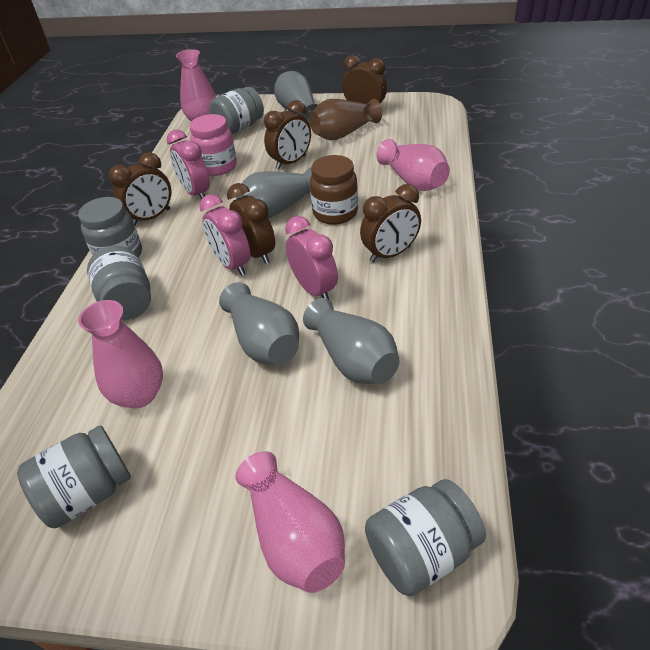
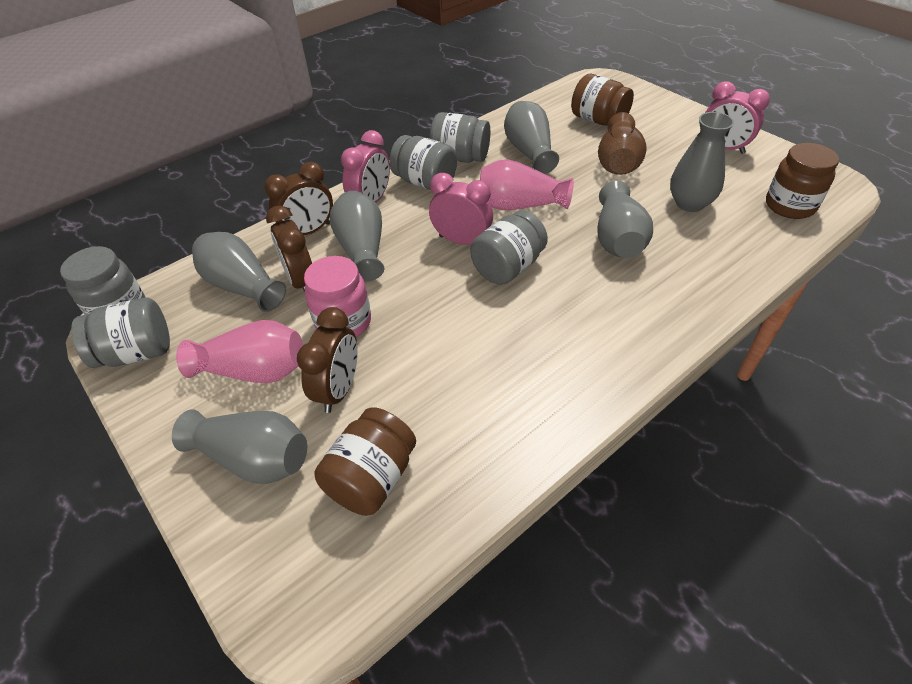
brown clock: [109,152,171,226] [227,183,275,264] [264,100,311,170] [342,55,387,104] [360,184,421,263] = 5 -> [264,162,333,235] [266,205,312,292] [297,307,358,413] = 3
brown jar: [310,155,358,225] = 1 -> [314,407,416,516] [571,74,634,126] [766,143,839,219] = 3
grey vase: [219,282,299,365] [236,167,312,218] [274,71,318,125] [303,298,399,384] = 4 -> [172,409,307,484] [192,232,286,312] [330,190,384,282] [504,101,559,174] [598,181,653,258] [670,112,735,212] = 6
pink vase: [78,300,163,409] [176,49,216,121] [235,451,345,593] [376,139,450,191] = 4 -> [176,320,303,383] [480,159,574,210] = 2

